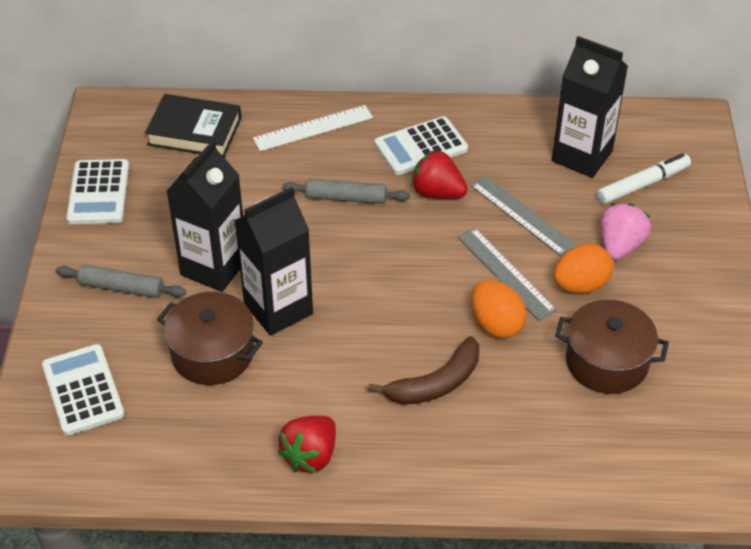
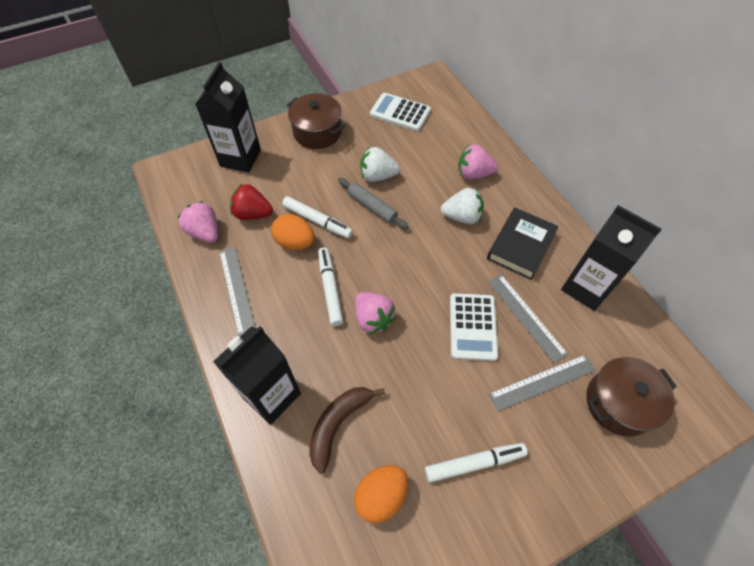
grey rolling pin: [56,264,186,298] [283,179,410,204] = 2 -> [338,178,409,229] = 1
grey ruler: [457,227,557,321] [470,176,577,257] = 2 -> [219,248,256,336] [488,274,568,363] [489,355,596,411] = 3
pink strawberry: [601,203,651,260] = 1 -> [177,201,218,243] [355,292,396,334] [458,145,498,179] = 3
red strawberry: [278,416,336,473] [411,150,468,199] = 2 -> [230,184,273,220] = 1
white calculator: [42,344,124,436] [66,159,129,224] [374,116,468,175] = 3 -> [370,93,431,131] [450,293,498,361] = 2
white marker: [597,153,691,204] = 1 -> [282,196,353,238] [318,247,343,326] [425,443,528,483] = 3
white ruler: [253,105,373,151] = 1 -> none = 0
white strawberry: none = 0 -> [360,147,400,182] [441,188,484,224] = 2

